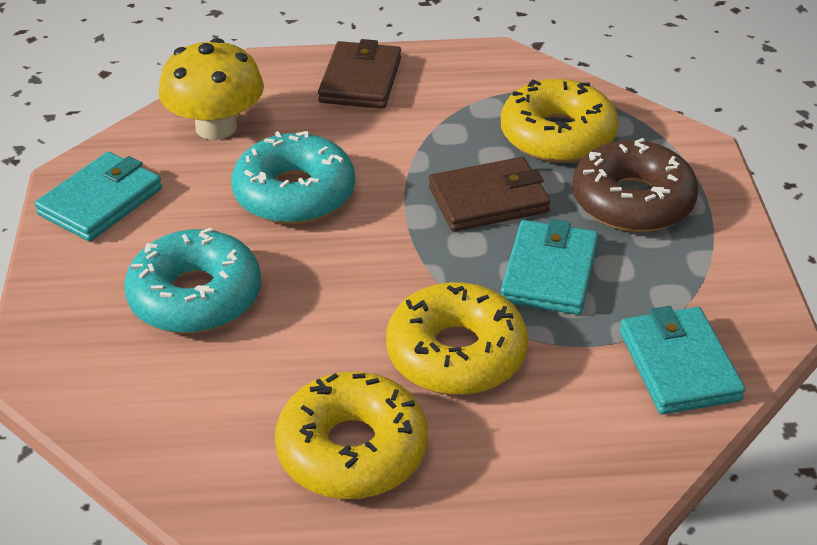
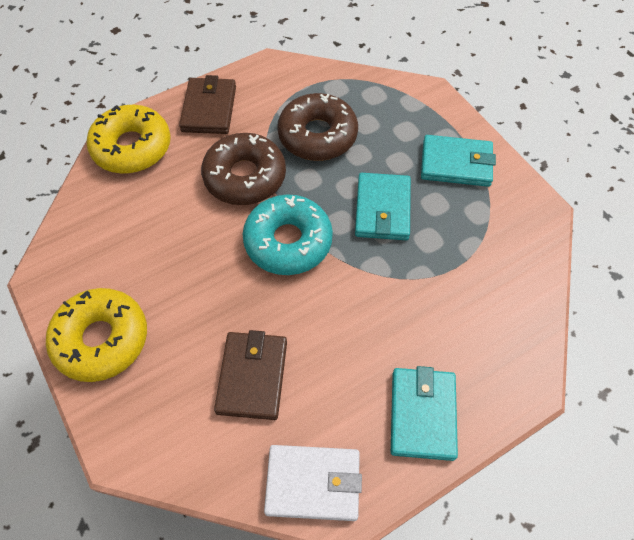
brown donut: [572,138,698,232] = 1 -> [201,133,286,205] [277,93,358,161] = 2
turquoise donut: [124,228,261,333] [232,131,355,224] = 2 -> [243,195,333,275] = 1
white wallet: none = 0 -> [264,445,362,521] = 1
yellow donut: [275,372,428,499] [386,282,528,395] [501,79,618,163] = 3 -> [46,288,147,382] [87,105,171,174] = 2
yellow mushroom: [159,38,264,140] = 1 -> none = 0

